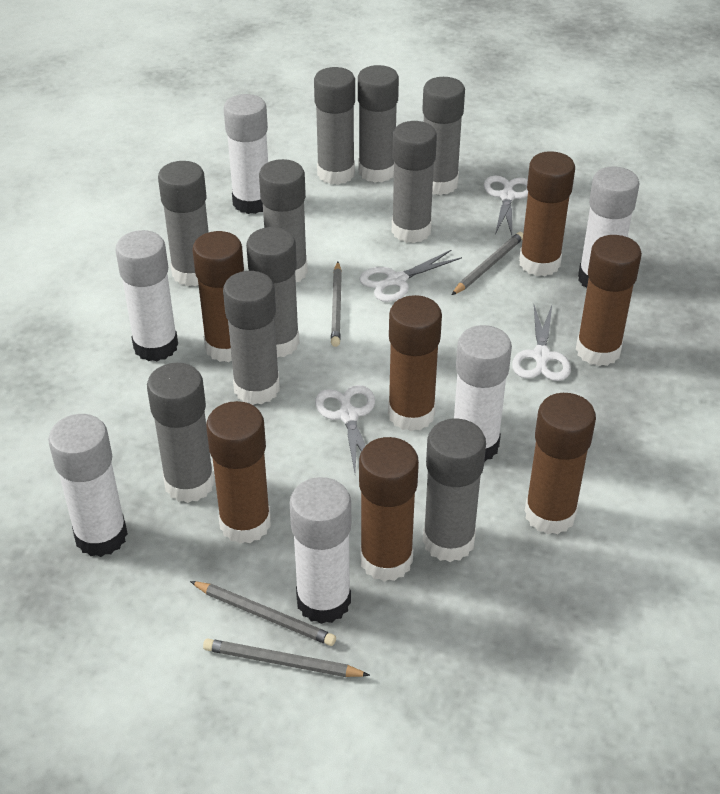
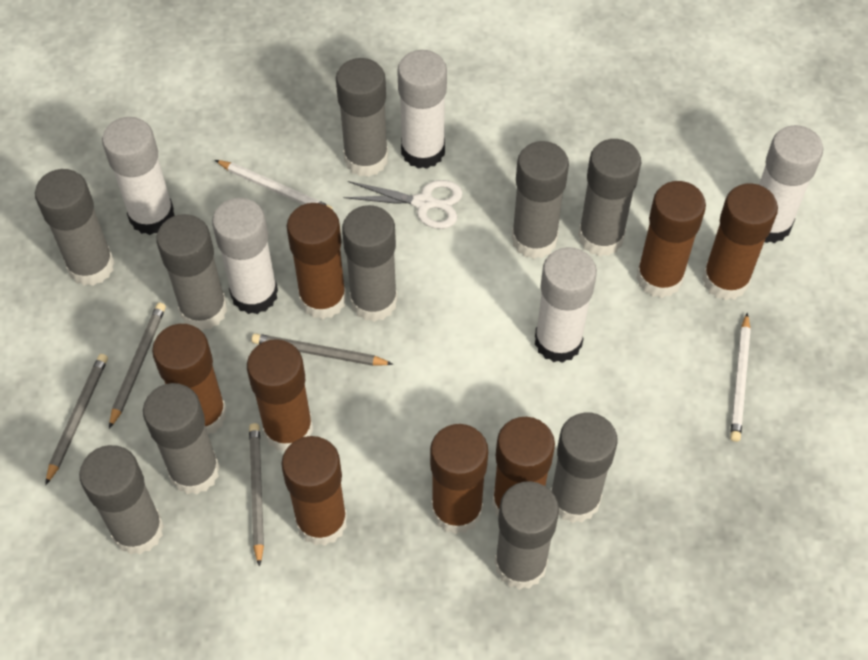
brown glue stick: [192,231,244,362] [206,401,271,544] [359,437,419,582] [388,295,442,431] [519,151,575,276] [525,393,596,534] [576,235,642,366] = 7 -> [152,324,227,434] [247,339,313,452] [281,436,347,546] [287,203,347,319] [430,424,488,534] [492,417,555,516] [636,181,706,298] [702,183,778,300] = 8
white glue stick: [48,414,128,557] [115,230,178,361] [223,94,268,214] [290,477,351,624] [454,325,512,462] [578,167,640,288] = 6 -> [102,117,175,235] [212,198,278,314] [397,50,447,169] [535,247,597,363] [759,125,823,243] = 5
white pencil: none = 0 -> [215,160,333,210] [730,313,751,442] = 2
white scissors: [315,385,375,473] [359,250,462,302] [484,175,528,235] [512,305,571,381] = 4 -> [344,180,463,229] = 1

